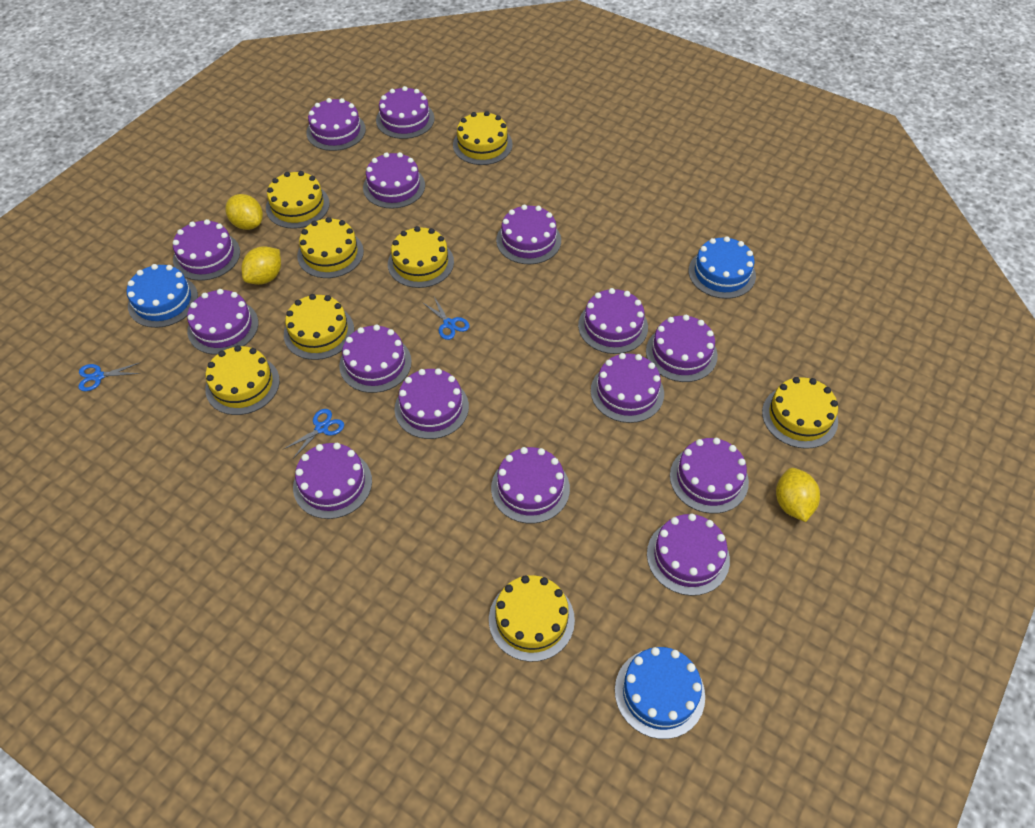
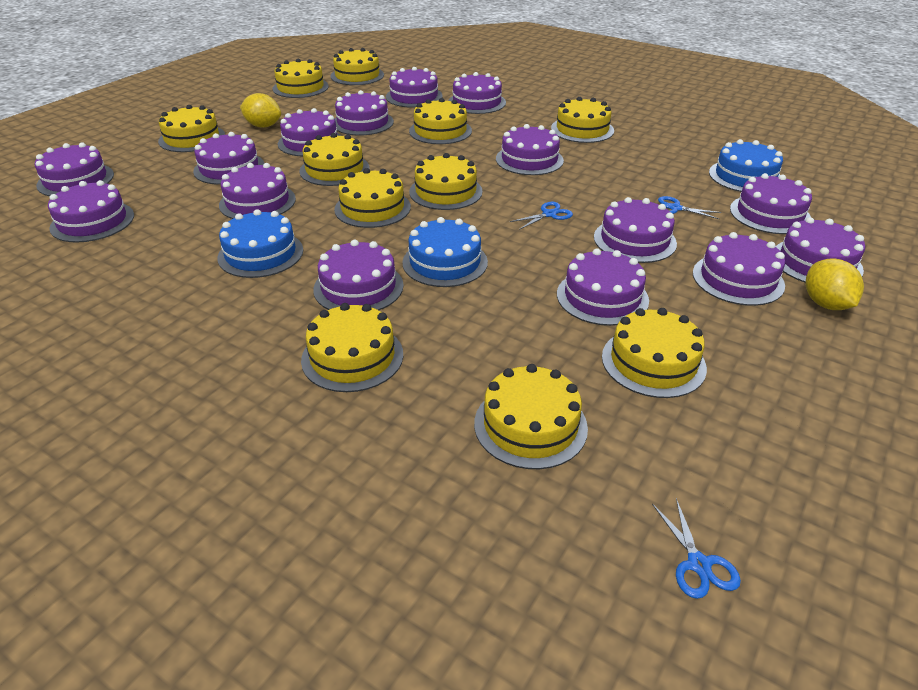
yellow cake: [205,345,280,415] [266,171,330,229] [284,294,354,360] [297,217,364,278] [388,226,454,288] [453,111,513,165] [489,575,575,662] [762,377,838,449] = 8 -> [158,105,225,152] [272,59,329,98] [300,133,370,186] [301,303,403,392] [331,48,384,85] [334,168,411,228] [409,98,472,144] [409,153,483,210] [474,364,588,469] [551,97,614,143] [602,308,707,398] = 11
yellow lemon: [225,194,263,230] [241,246,281,285] [776,468,820,522] = 3 -> [240,93,281,128] [805,259,864,310] = 2

